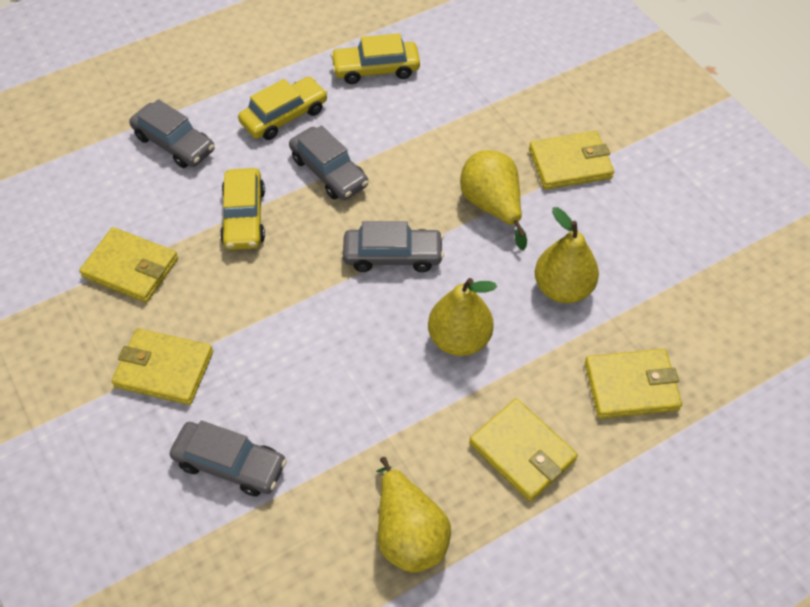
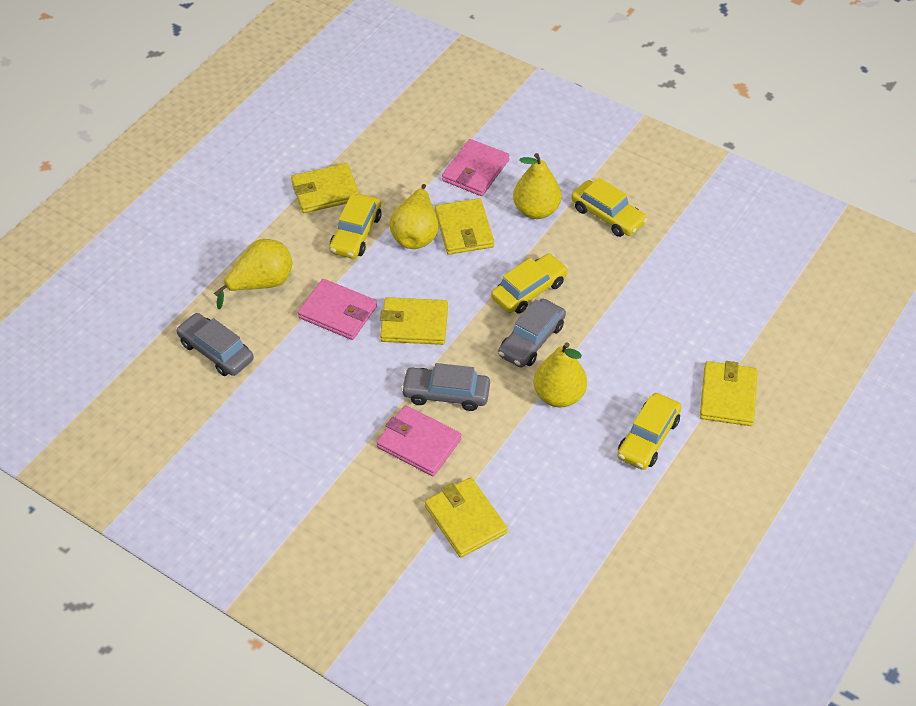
grey car: [129,99,215,168] [170,420,287,497] [289,125,368,200] [343,221,444,272] = 4 -> [176,313,254,376] [401,363,490,411] [498,299,566,368] = 3
pink wallet: none = 0 -> [298,279,377,340] [376,405,462,476] [442,139,509,196] = 3
yellow car: [220,168,265,250] [238,77,328,140] [330,33,420,84] = 3 -> [329,194,382,259] [491,254,568,314] [571,178,648,237] [617,393,682,470] = 4

